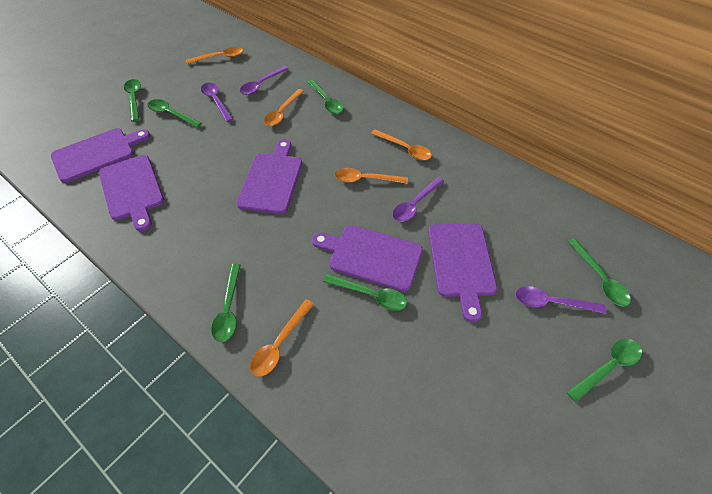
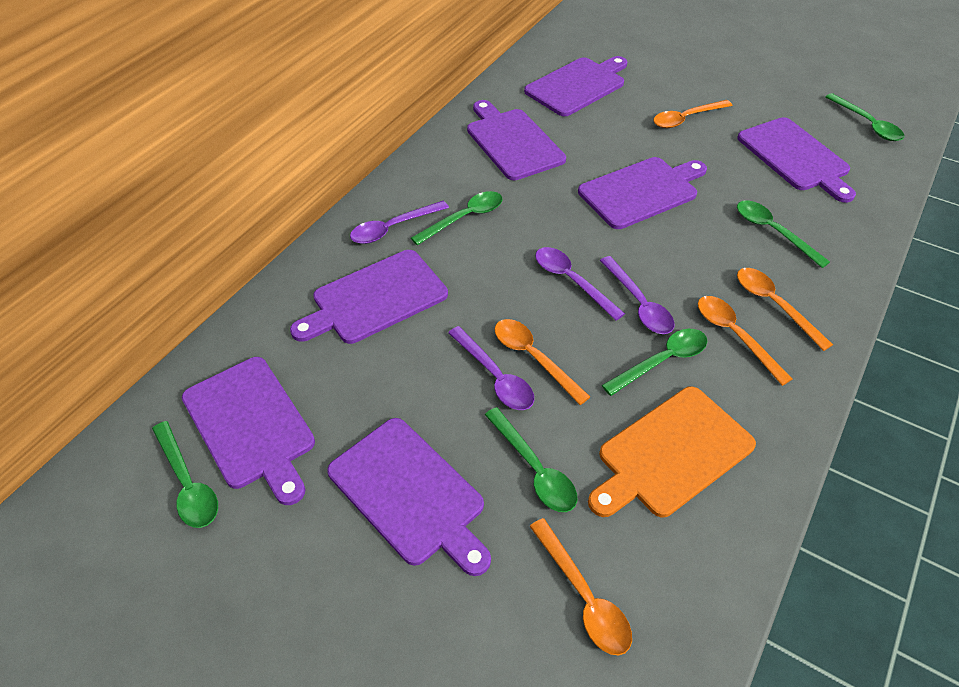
green spoon: [124,79,141,122] [147,99,202,128] [211,264,241,342] [308,80,343,114] [323,274,407,311] [567,339,642,402] [568,238,631,307] = 7 -> [152,421,218,528] [411,191,502,245] [485,407,577,512] [602,329,707,396] [737,200,830,268] [825,93,904,141] = 6
orange cutting board: none = 0 -> [588,386,756,518] = 1
purple cutting board: [51,128,150,183] [99,155,164,231] [236,140,302,214] [312,225,423,292] [428,223,497,322] = 5 -> [182,357,315,505] [290,250,448,344] [327,418,491,576] [467,100,566,180] [524,56,628,116] [578,157,707,229] [737,117,856,203] = 7

